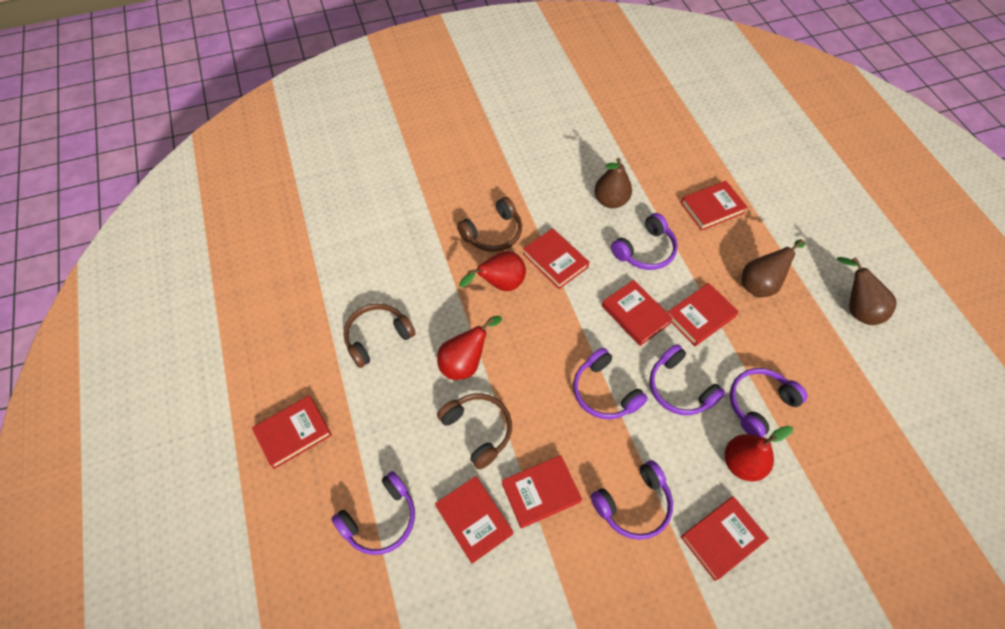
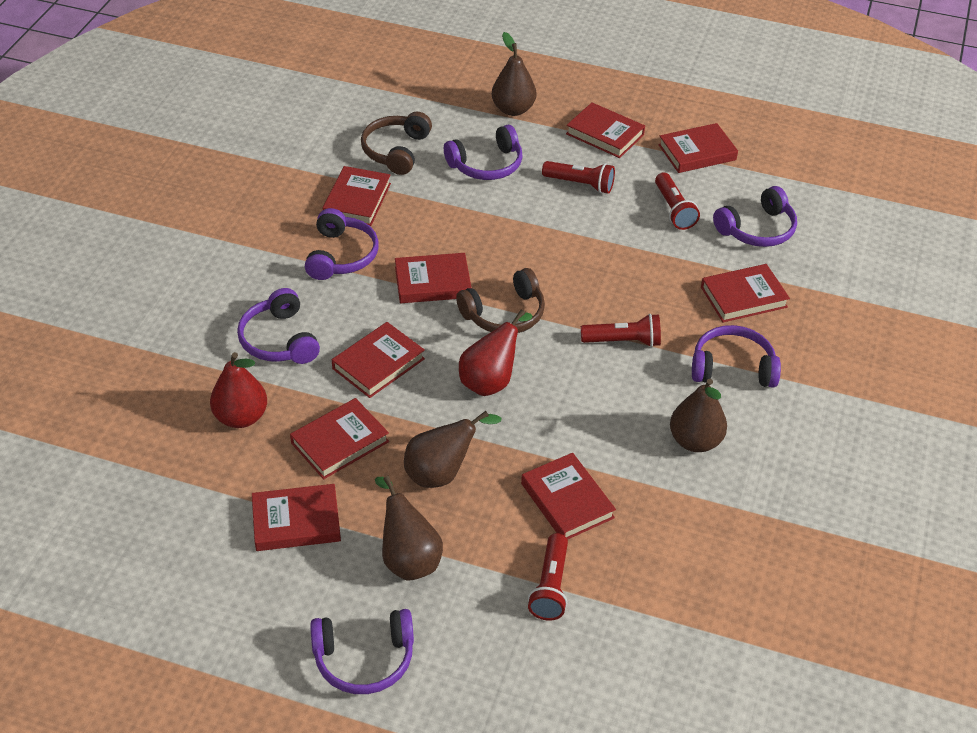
brown headphones: [343,303,416,368] [437,394,512,470] [457,197,522,252] = 3 -> [361,112,432,175] [456,268,545,333] = 2
brown pear: [594,158,632,208] [741,239,805,298] [837,257,897,325] = 3 -> [375,476,443,581] [404,411,501,488] [492,32,536,116] [670,379,727,452] = 4
red book: [252,395,332,469] [435,476,513,564] [502,455,582,528] [523,228,589,289] [602,280,673,346] [668,283,739,346] [681,181,748,231] [681,496,769,581] = 8 -> [252,484,341,551] [290,398,389,479] [323,166,391,226] [332,322,425,398] [395,253,472,303] [521,453,616,540] [566,103,645,158] [658,123,738,173] [701,264,790,322] = 9
red flashlight: none = 0 -> [528,533,568,621] [542,161,615,194] [581,314,661,347] [655,172,700,230] = 4
red pear: [437,316,502,380] [459,251,526,291] [725,426,793,481] = 3 -> [210,352,267,428] [459,309,533,396] = 2

